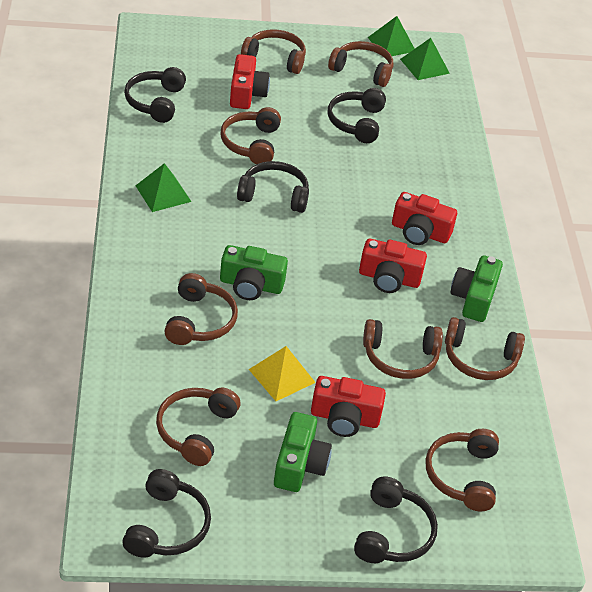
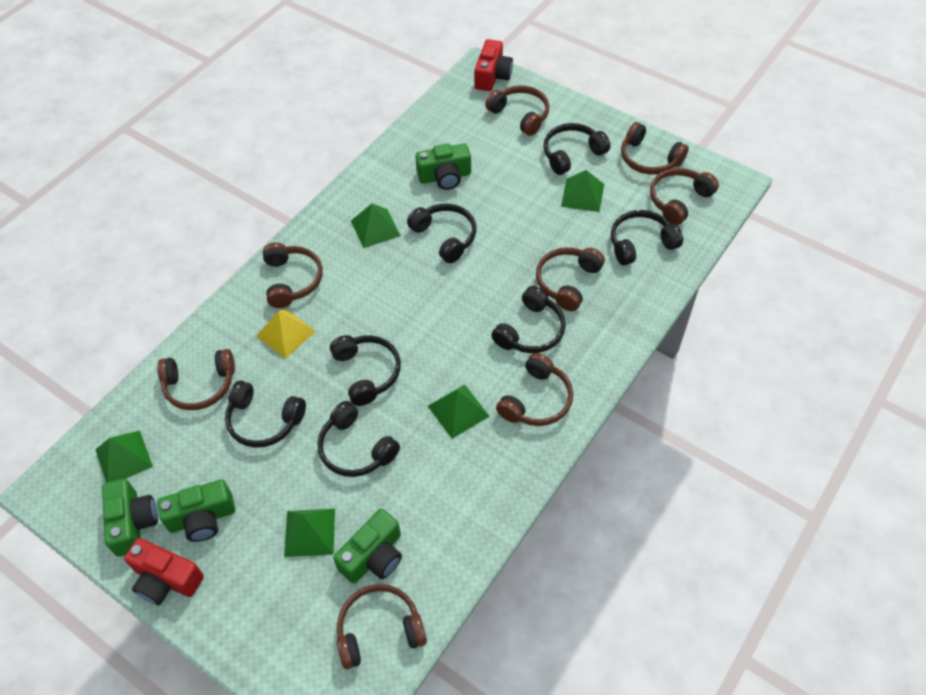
black headphones: [122,469,211,558] [124,67,186,123] [237,161,309,213] [328,88,386,143] [354,476,438,563] = 5 -> [225,380,306,448] [317,401,400,477] [330,335,401,406] [407,204,476,263] [491,286,566,353] [544,123,610,175] [611,210,683,266] = 7
green camera: [220,245,288,300] [274,412,332,492] [450,255,503,322] = 3 -> [102,479,158,557] [157,479,235,542] [333,509,402,584] [416,143,471,190] = 4
green pyramid: [136,163,192,212] [368,16,415,56] [400,38,450,80] = 3 -> [95,431,153,483] [284,509,335,557] [351,204,401,248] [428,384,489,439] [561,170,604,212] = 5
red camera: [230,54,270,109] [311,376,386,437] [359,239,427,293] [392,192,457,245] = 4 -> [124,538,204,605] [475,39,513,91] = 2

